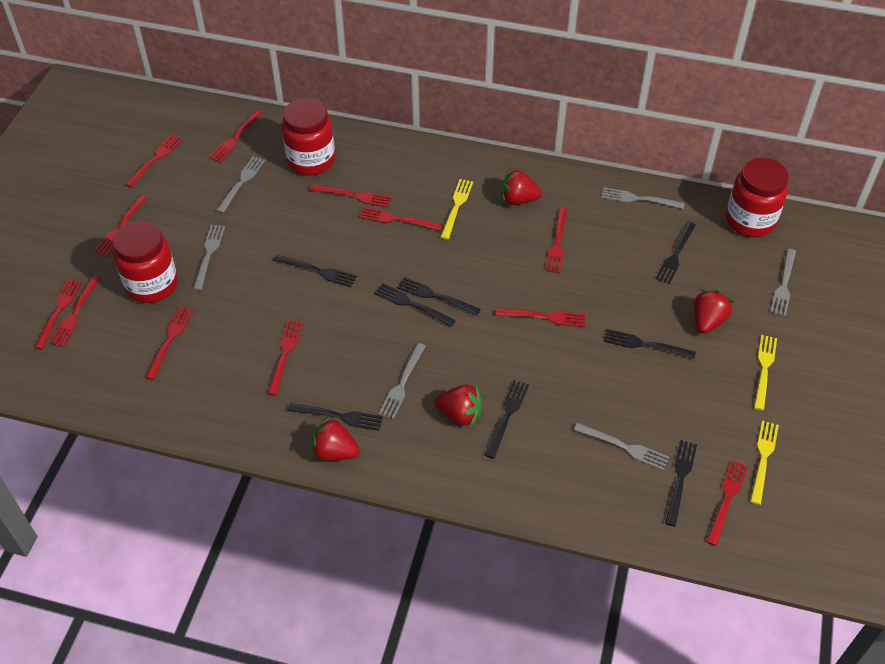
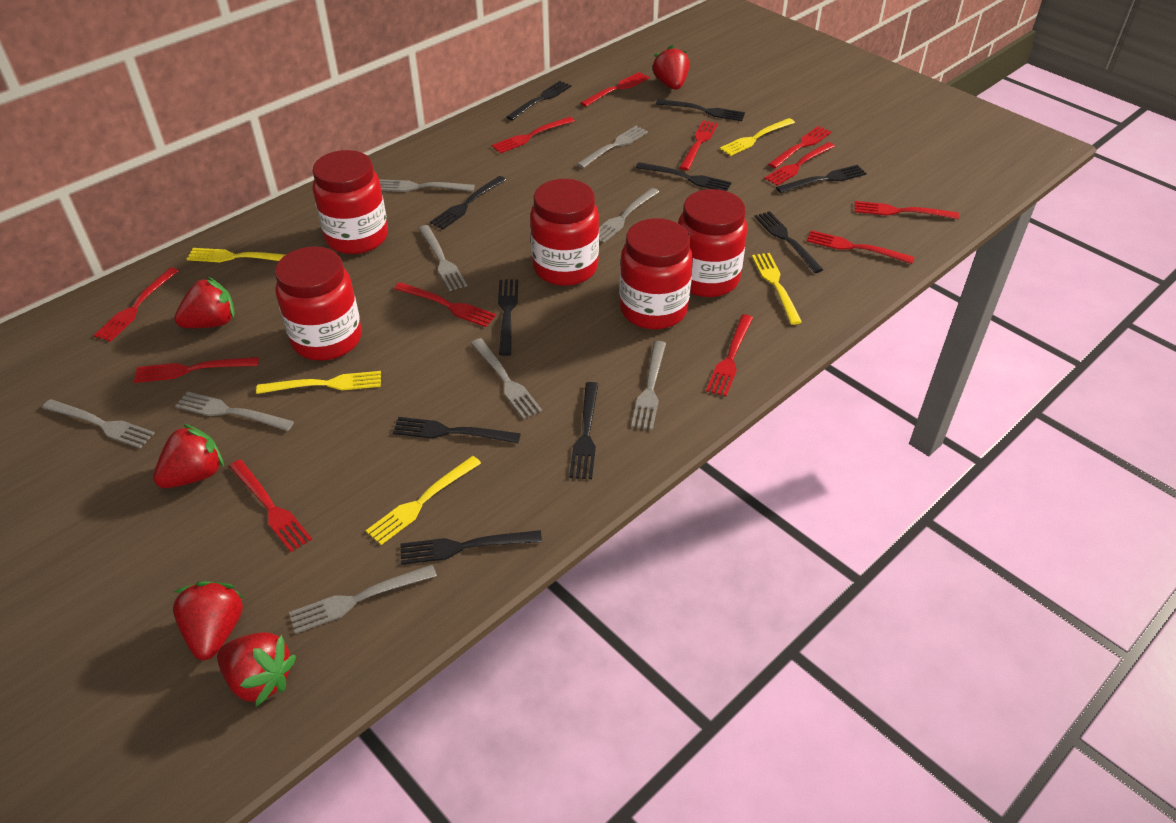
black fork: [273,254,357,287] [288,403,383,431] [374,283,456,327] [397,277,481,316] [485,380,529,459] [603,329,696,359] [656,222,696,284] [665,440,697,526] = 8 -> [392,417,521,443] [400,530,542,565] [430,176,506,229] [498,279,518,356] [506,81,571,121] [569,382,598,479] [636,162,732,191] [656,99,745,121] [755,211,824,273] [776,165,867,193] = 10
grey fork: [193,225,225,290] [216,156,265,213] [379,343,426,419] [574,423,669,470] [601,187,685,209] [770,249,796,316] = 6 -> [42,399,155,448] [175,392,294,431] [289,565,437,634] [379,179,475,192] [418,225,467,291] [471,338,542,419] [577,126,648,168] [599,188,659,243] [631,341,666,430] = 9
red jar: [112,221,178,303] [282,98,335,176] [726,157,789,237] = 3 -> [275,246,362,361] [312,150,388,254] [530,179,599,286] [619,218,693,330] [678,189,747,297] = 5
red strawberry: [310,416,360,461] [435,384,482,427] [501,168,542,205] [694,289,734,334] = 4 -> [153,424,224,488] [173,581,244,660] [174,277,234,328] [217,632,296,707] [652,45,689,90] = 5
yellow fork: [441,179,473,239] [750,421,779,505] [754,335,777,410] = 3 -> [187,248,285,262] [256,371,381,394] [366,456,481,545] [720,118,795,156] [752,253,802,325] = 5

